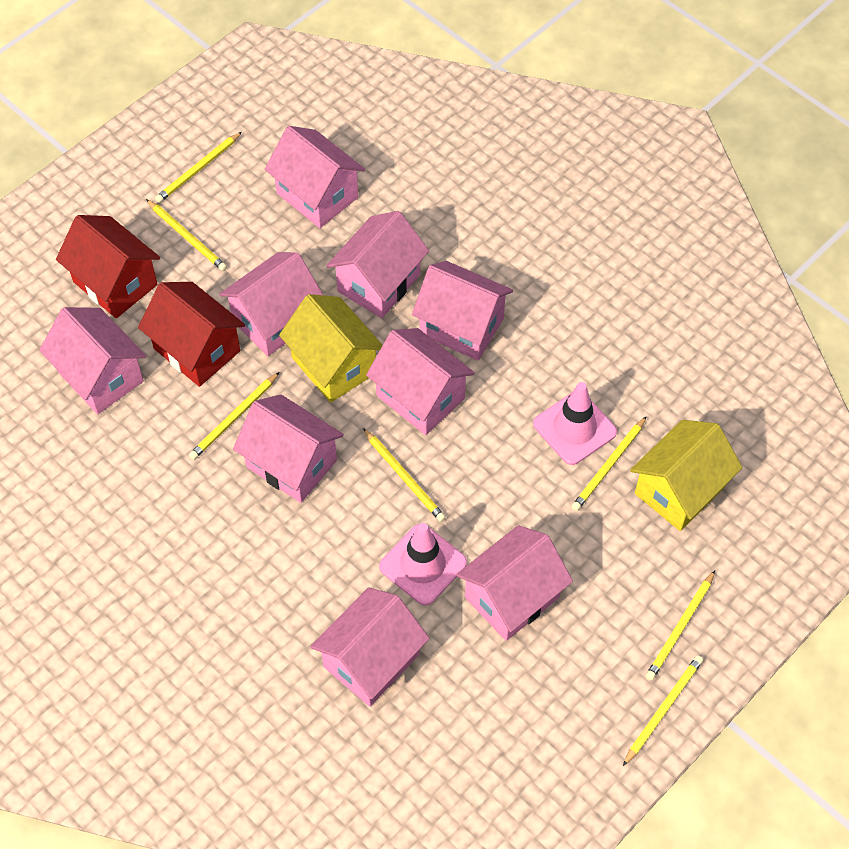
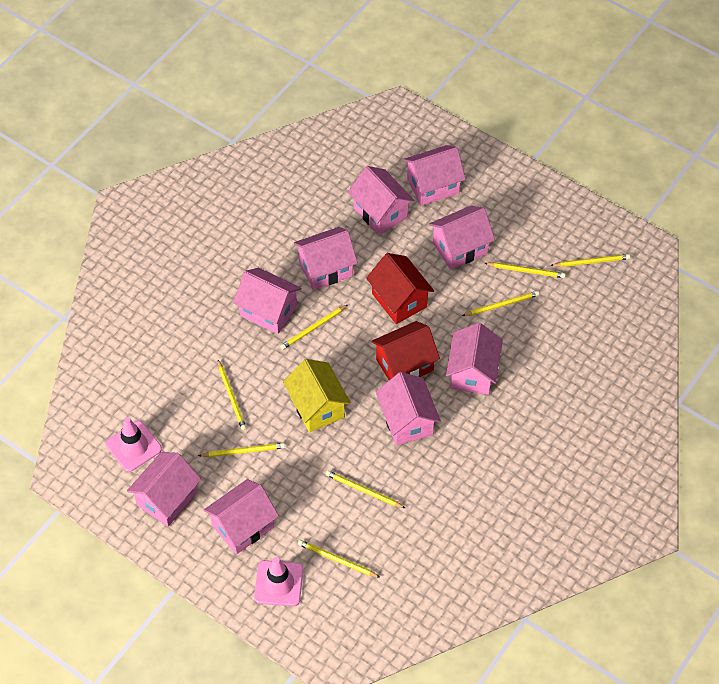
yellow house: [279,294,383,403] [630,420,742,531] = 2 -> [283,359,351,432] = 1
yellow pencil: [146,199,227,271] [155,132,242,203] [189,372,280,460] [363,428,446,522] [571,416,647,511] [623,655,703,766] [646,571,715,680] = 7 -> [198,443,285,457] [218,360,247,430] [280,305,347,350] [298,540,381,578] [326,470,405,508] [462,291,539,316] [485,262,566,278] [550,254,630,267] = 8

